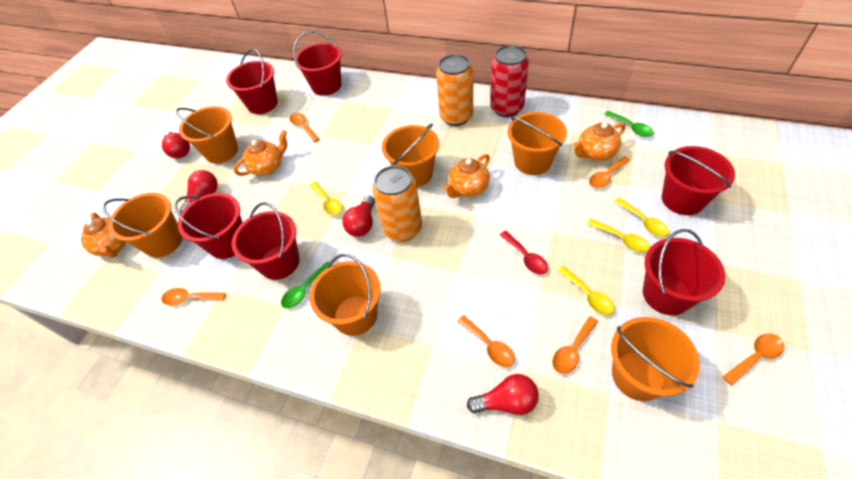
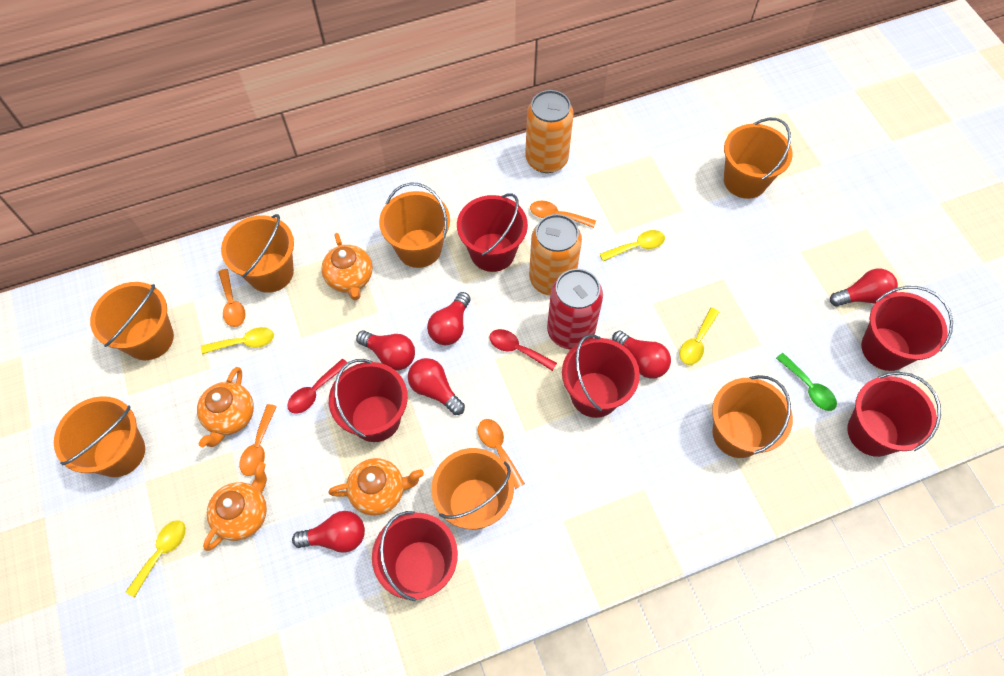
green spoon: [281,261,332,308] [604,111,654,137] = 2 -> [776,353,837,411] = 1
orange bucket: [102,193,183,258] [176,106,238,164] [309,254,381,336] [382,124,439,187] [508,112,567,175] [611,317,700,401] = 6 -> [54,396,145,477] [90,282,174,360] [221,214,294,293] [379,182,450,268] [431,448,514,530] [712,375,793,458] [724,118,793,199] = 7
orange spoon: [161,288,226,305] [290,113,320,142] [457,315,515,367] [552,316,598,374] [589,156,630,188] [722,334,784,385] = 6 -> [218,269,246,327] [240,404,277,476] [478,419,525,489] [530,201,596,228] = 4
red light bulb: [162,132,190,158] [179,170,218,214] [342,196,375,237] [467,374,539,415] = 4 -> [292,511,365,553] [356,331,415,370] [408,358,465,415] [427,292,470,345] [612,330,671,379] [830,269,898,307] = 6
red spoon: [500,231,548,274] = 1 -> [287,359,347,414] [489,329,557,371] = 2

